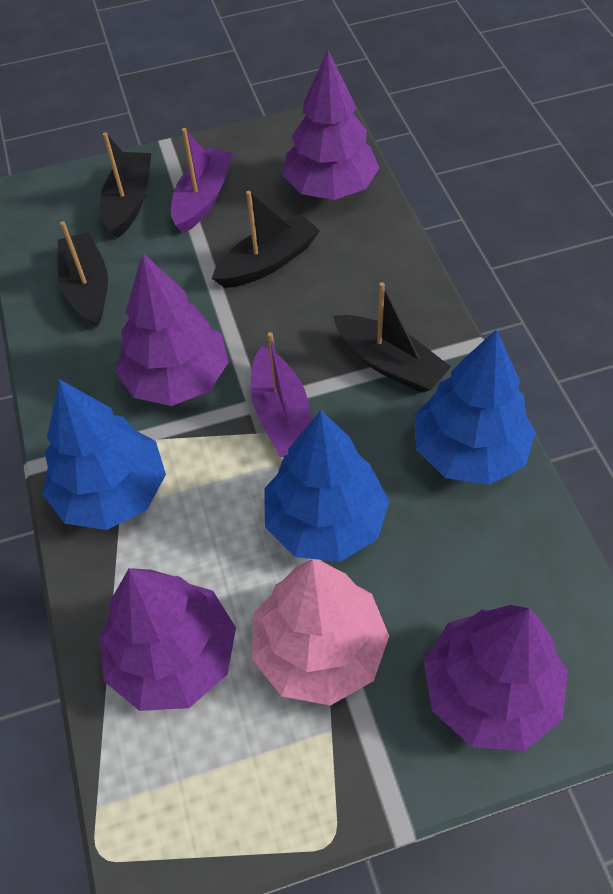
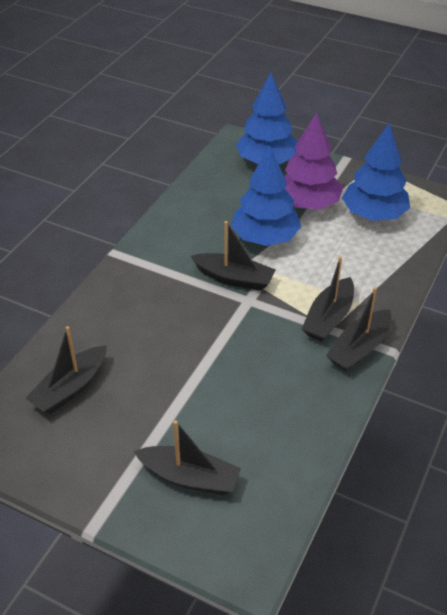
black boat: [58,221,108,327] [100,132,151,238] [212,191,320,288] [333,282,451,393] = 4 -> [25,326,107,414] [134,420,241,495] [191,221,276,291] [302,257,354,341] [326,287,391,372] = 5
pink tree: [252,559,389,705] = 1 -> none = 0
purple boat: [171,128,233,233] [251,332,312,457] = 2 -> none = 0
purple tree: [99,568,236,711] [115,253,229,406] [283,50,379,200] [424,605,568,751] = 4 -> [284,112,343,209] = 1

